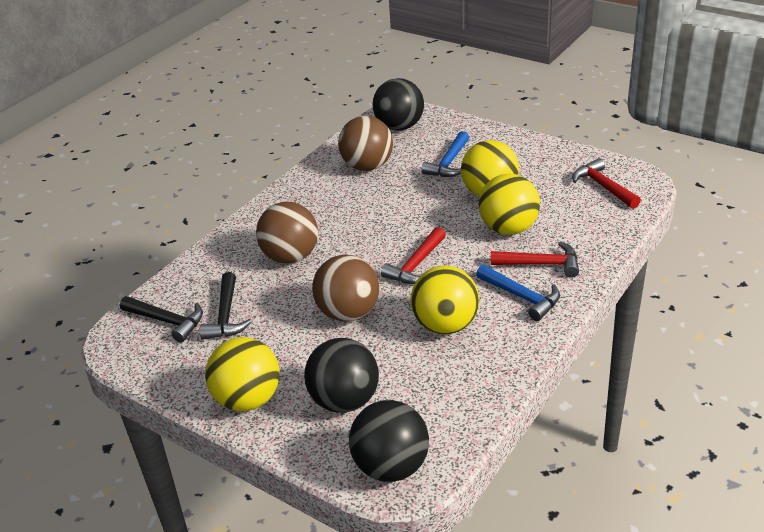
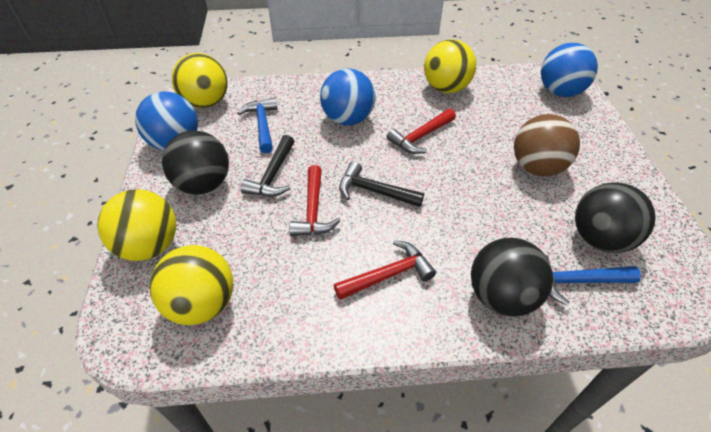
blue ball: none = 0 -> [135,91,198,150] [320,68,376,125] [541,43,598,97] = 3
brown ball: [256,202,318,264] [312,254,379,322] [338,116,393,171] = 3 -> [514,114,580,176] = 1

